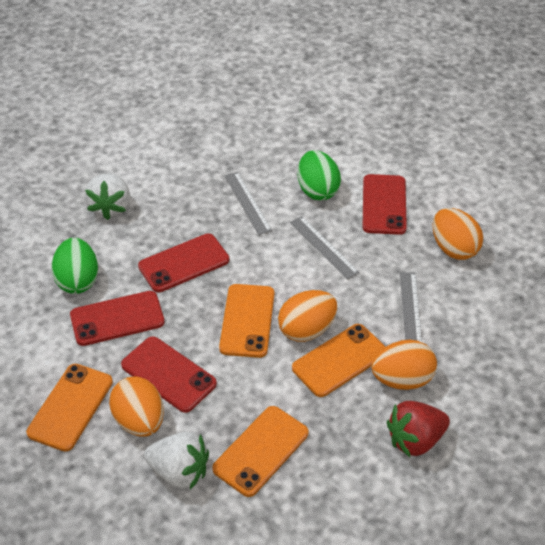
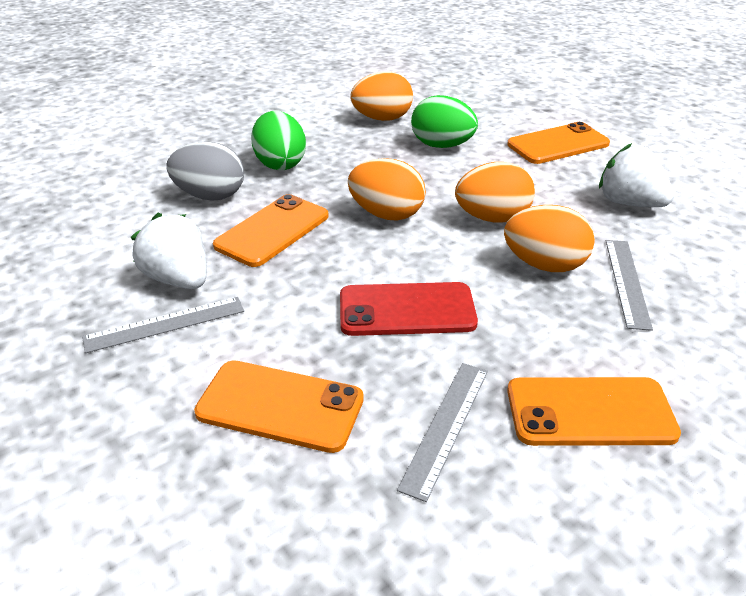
grey egg: none = 0 -> [166,142,244,201] = 1
red phone: [70,291,165,346] [121,336,217,413] [138,233,229,292] [363,174,407,235] = 4 -> [340,282,478,336] = 1
red strawberry: [387,401,450,457] = 1 -> none = 0

